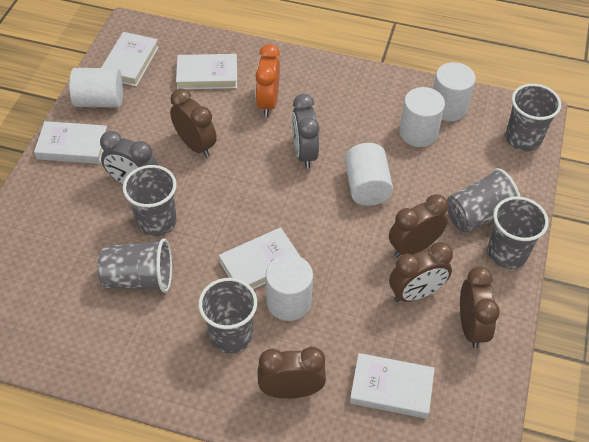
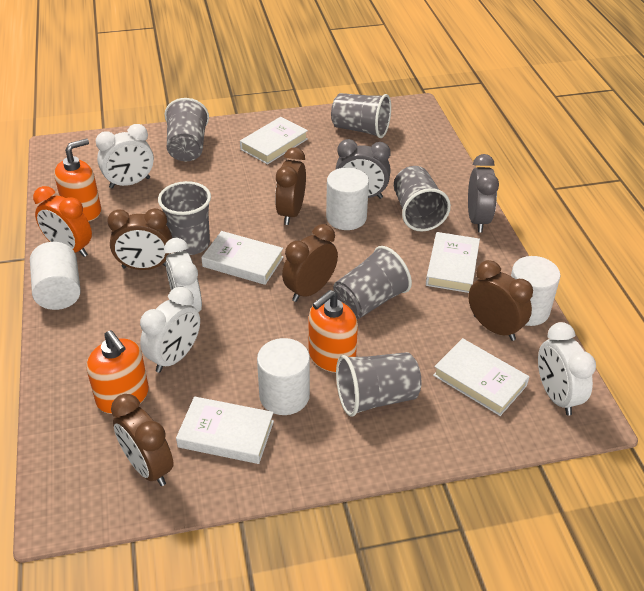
orange soap dispenser: none = 0 -> [54,138,101,222] [87,330,149,414] [309,290,358,373] = 3
white clock: none = 0 -> [96,124,154,189] [140,287,200,373] [164,238,202,312] [538,322,596,415] = 4
white cylinder: [69,68,123,107] [266,254,313,321] [345,143,393,206] [399,87,445,147] [433,62,476,121] = 5 -> [30,242,81,310] [257,338,310,415] [326,167,369,230] [511,256,561,326] = 4

